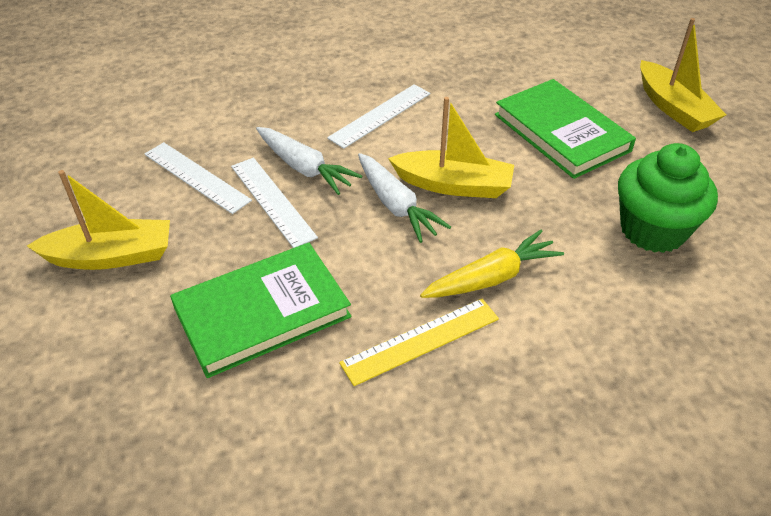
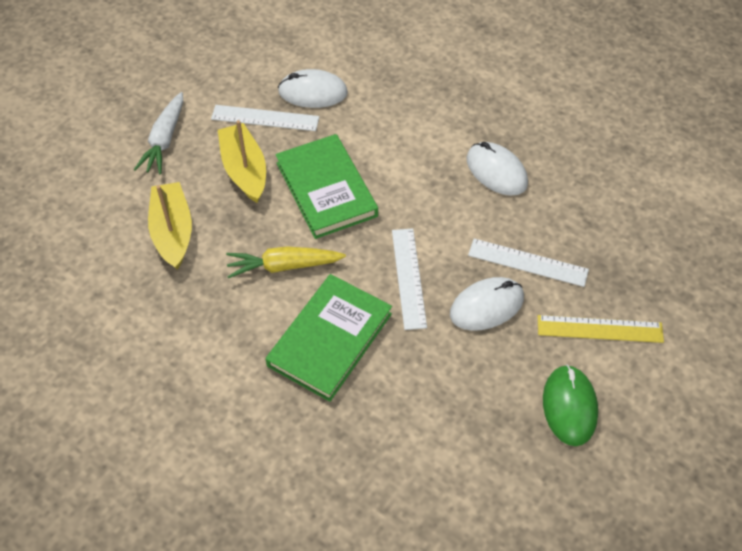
green cupcake: [618,143,718,253] = 1 -> none = 0
green mouse: none = 0 -> [543,365,598,446] = 1
white carrot: [256,127,362,195] [358,153,451,243] = 2 -> [134,92,183,174] = 1
white mouse: none = 0 -> [278,69,348,108] [450,277,524,331] [466,142,528,196] = 3
yellow boat: [27,170,170,270] [388,97,514,198] [640,18,727,132] = 3 -> [148,182,192,270] [218,120,266,203] = 2

